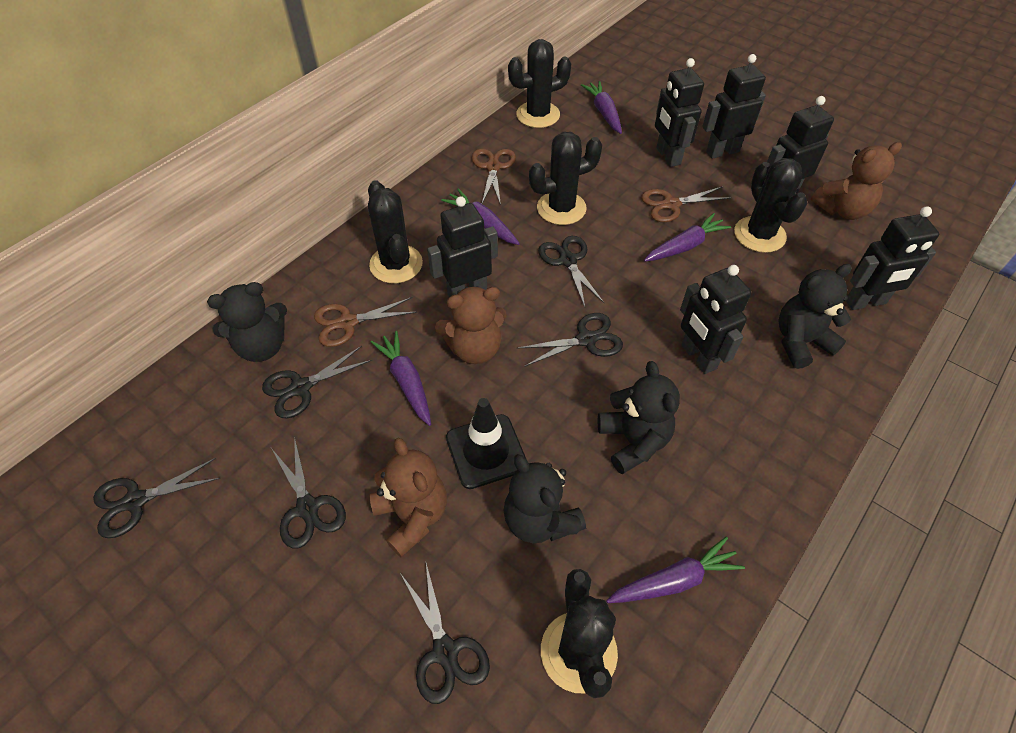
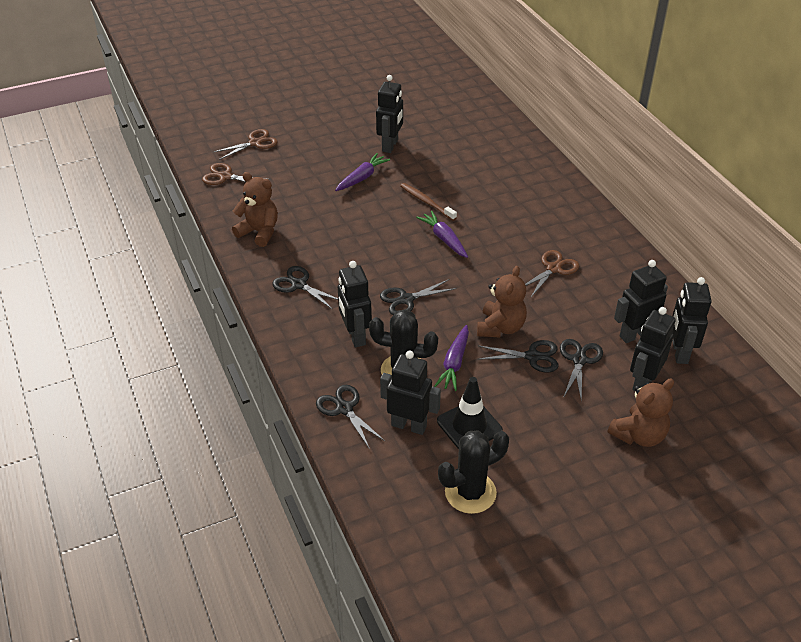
black cactus: [368,180,423,283] [508,39,571,128] [529,132,602,225] [541,569,618,698] [734,158,807,253] = 5 -> [369,309,438,375] [438,430,509,514] = 2
black scissors: [93,458,221,538] [262,346,372,418] [271,437,346,548] [400,563,490,704] [517,313,623,367] [538,236,605,307] = 6 -> [272,266,338,310] [316,385,385,449] [380,279,457,315] [477,340,558,373] [560,339,603,402] = 5
black teddy bear: [207,282,287,362] [503,454,586,543] [598,361,680,474] [778,264,852,369] = 4 -> none = 0
brown toothbrush: none = 0 -> [400,183,457,221] = 1
purple carrot: [371,331,431,426] [441,188,520,245] [581,81,622,134] [606,537,745,603] [644,213,731,262] = 5 -> [335,153,390,191] [416,211,468,258] [434,325,469,391] = 3

